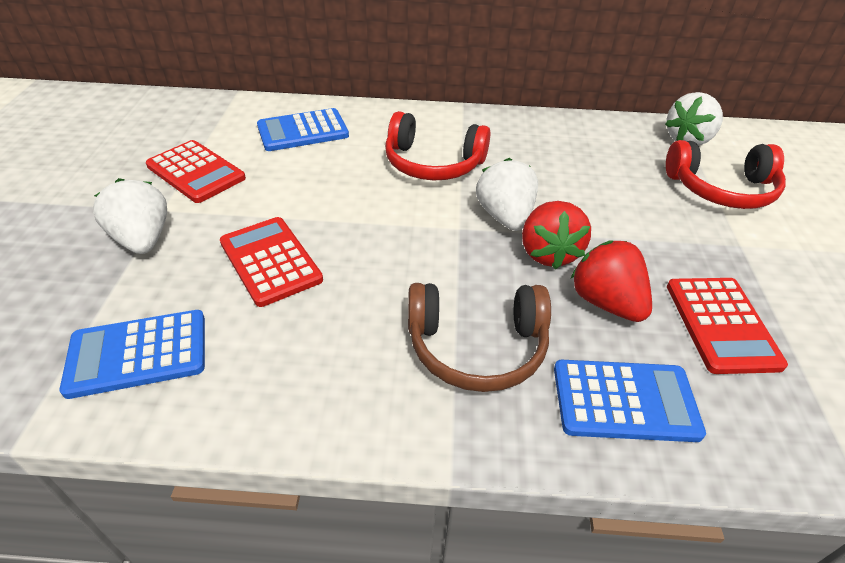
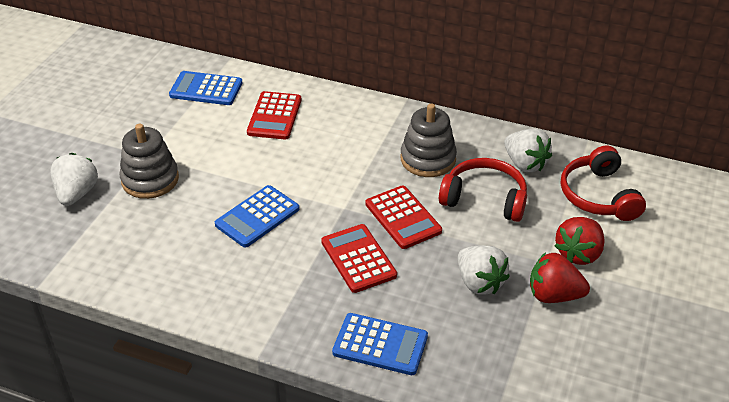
brown headphones: [408,283,551,392] = 1 -> none = 0
grey stacking toy: none = 0 -> [119,124,179,199] [401,104,457,177] = 2

